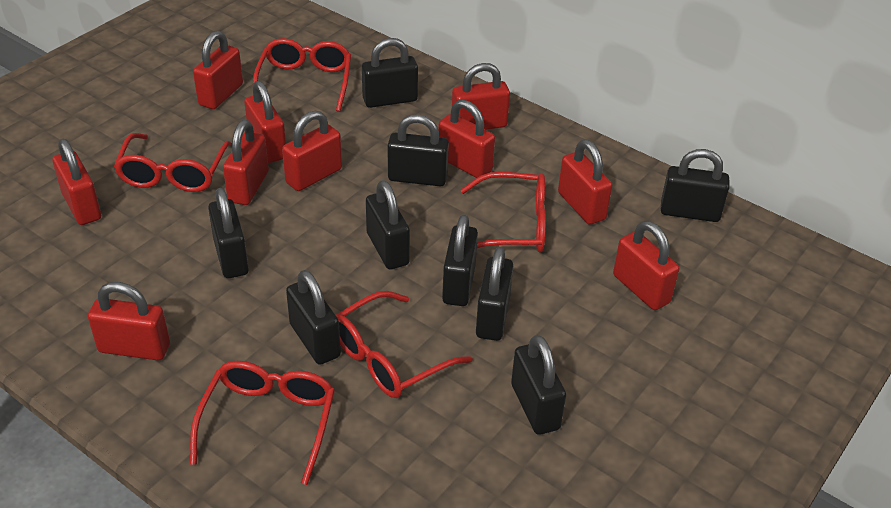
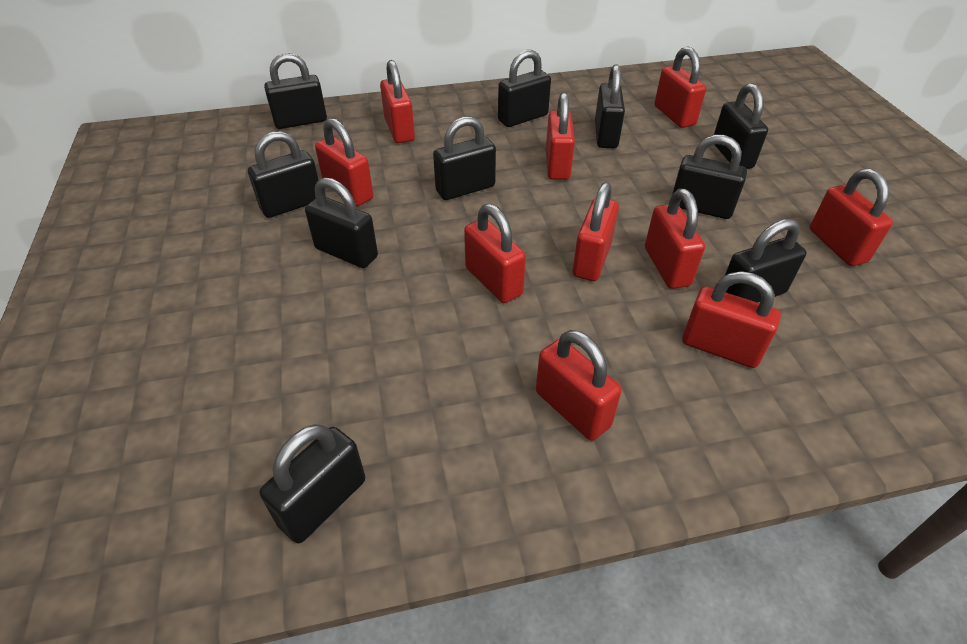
black padlock: [208,188,249,278] [286,270,341,365] [362,38,418,108] [366,180,410,270] [388,114,449,186] [442,214,478,306] [476,247,513,341] [511,335,566,435] [661,149,729,222] = 9 -> [248,131,318,218] [260,424,365,543] [264,53,327,129] [305,177,378,268] [433,116,496,200] [498,50,551,127] [595,64,625,148] [672,135,747,219] [714,83,768,169] [725,219,806,303] = 10
red glasses: [114,133,231,192] [190,361,335,485] [253,38,351,112] [336,291,472,398] [461,172,546,253] = 5 -> none = 0

